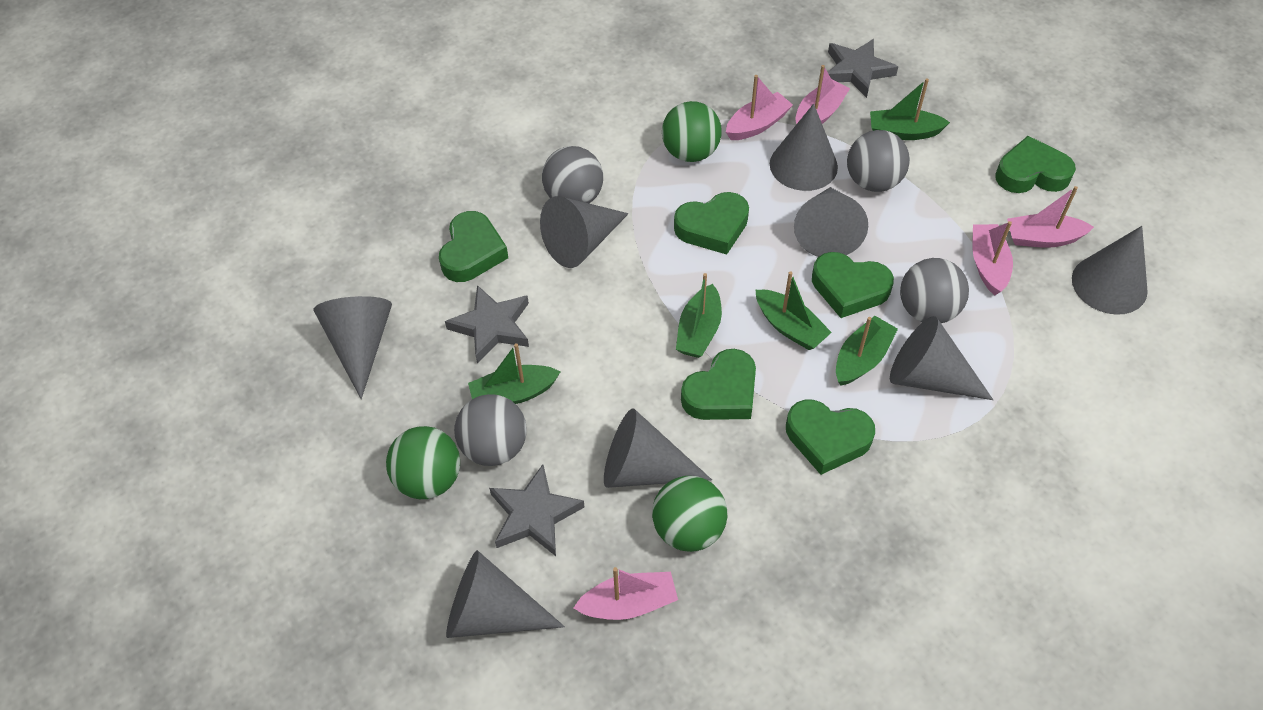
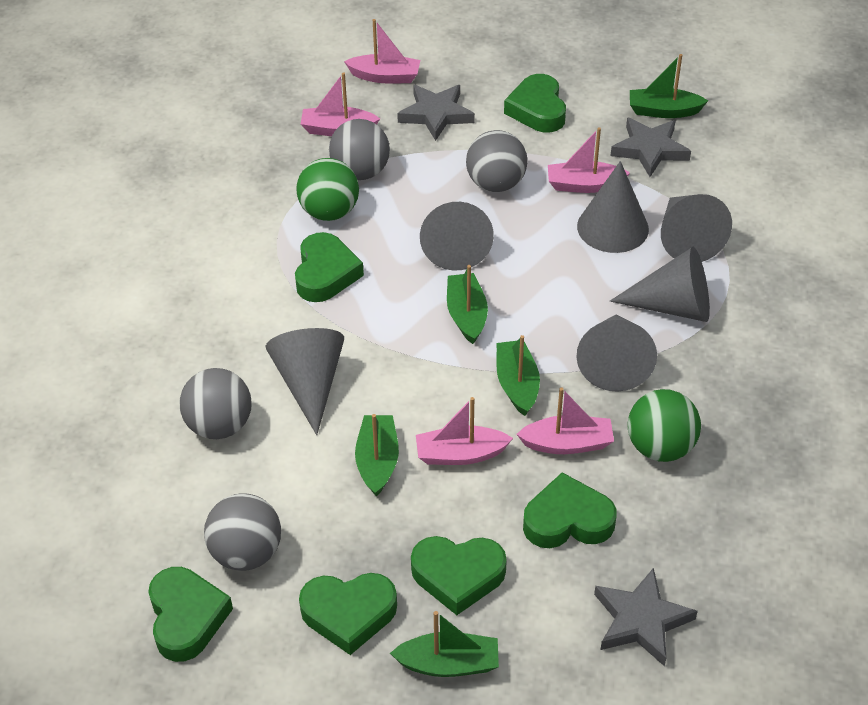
green ball: [386,426,460,499] [652,476,727,552] [662,101,722,162] = 3 -> [296,158,359,221] [628,389,701,462] = 2
grey cone: [314,296,392,399] [446,550,565,638] [540,196,629,268] [604,408,712,488] [770,104,838,191] [794,187,868,257] [890,316,993,400] [1072,226,1148,315] = 8 -> [266,328,344,435] [420,202,494,271] [577,161,649,253] [577,315,657,392] [610,247,710,322] [661,194,732,262] = 6

